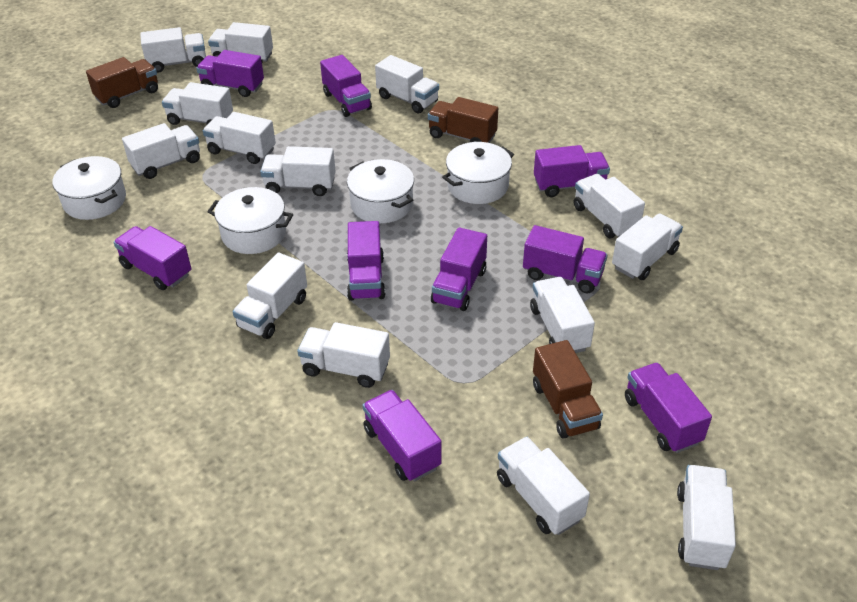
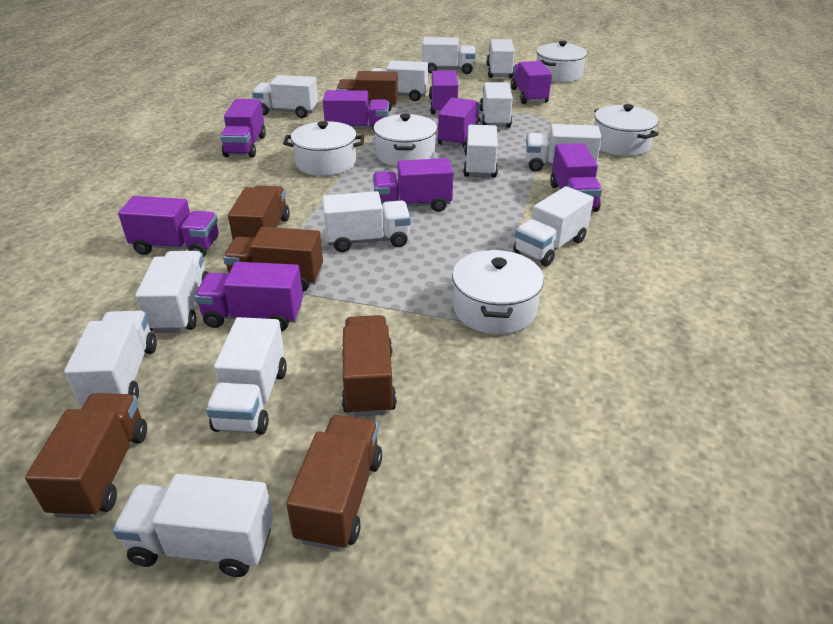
brown truck: [86,57,158,108] [428,97,498,143] [533,340,603,439] = 3 -> [25,393,147,519] [223,227,323,292] [228,185,290,239] [286,415,382,551] [336,71,398,111] [342,315,397,417] = 6
white pot: [52,156,126,220] [208,187,293,254] [347,159,414,223] [442,142,514,204] = 4 -> [283,121,364,176] [373,114,437,167] [452,250,544,335] [536,41,587,83] [594,104,659,156] = 5
white truck: [122,123,200,179] [140,27,206,73] [162,82,233,125] [203,112,276,164] [208,22,273,62] [233,253,307,339] [260,146,336,196] [297,322,390,388] [375,55,439,113] [497,437,590,535] [530,277,595,353] [574,174,645,238] [612,214,683,280] [677,465,736,570] = 14 -> [64,310,157,406] [113,474,273,577] [135,251,208,333] [206,317,287,435] [252,75,318,118] [322,191,411,252] [372,60,428,101] [422,37,476,74] [463,125,498,178] [480,82,513,128] [486,39,515,78] [513,186,594,266] [526,124,602,172] = 13

